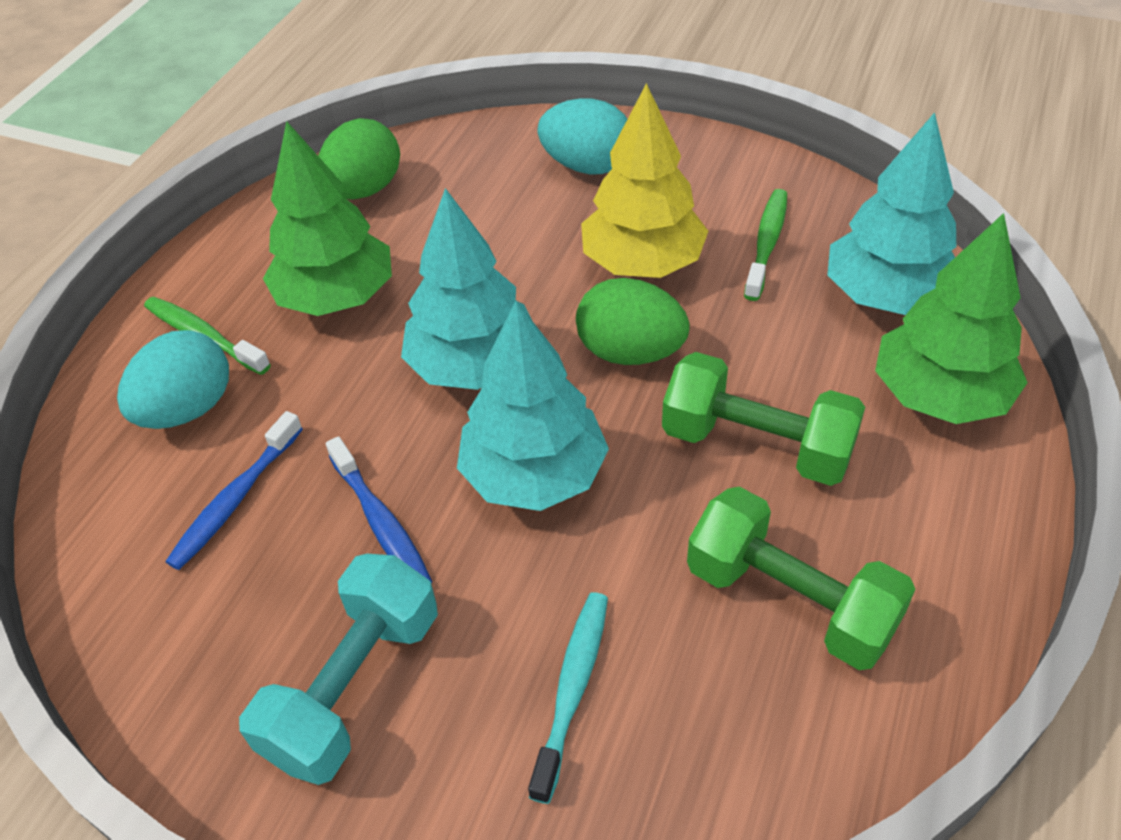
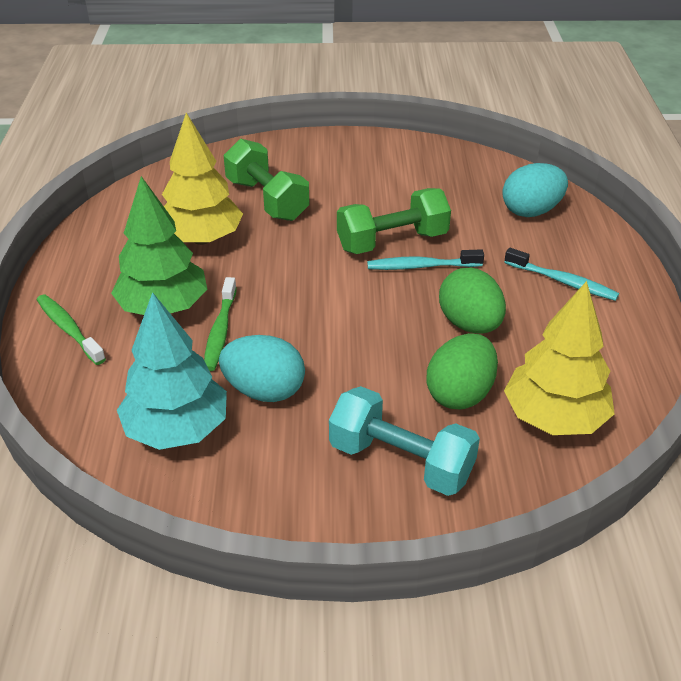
blue toothbrush: [165,411,303,570] [326,436,432,583] = 2 -> none = 0
green tree: [263,121,392,316] [875,213,1028,424] = 2 -> [111,176,207,315] = 1
turquoise toothbrush: [528,592,608,804] = 1 -> [367,249,484,270] [504,248,619,301] = 2
turquoise tree: [401,188,532,390] [457,301,609,511] [827,112,956,315] = 3 -> [117,292,227,450] = 1
yellow tree: [581,83,708,278] = 1 -> [162,113,243,245] [504,281,615,435] = 2

